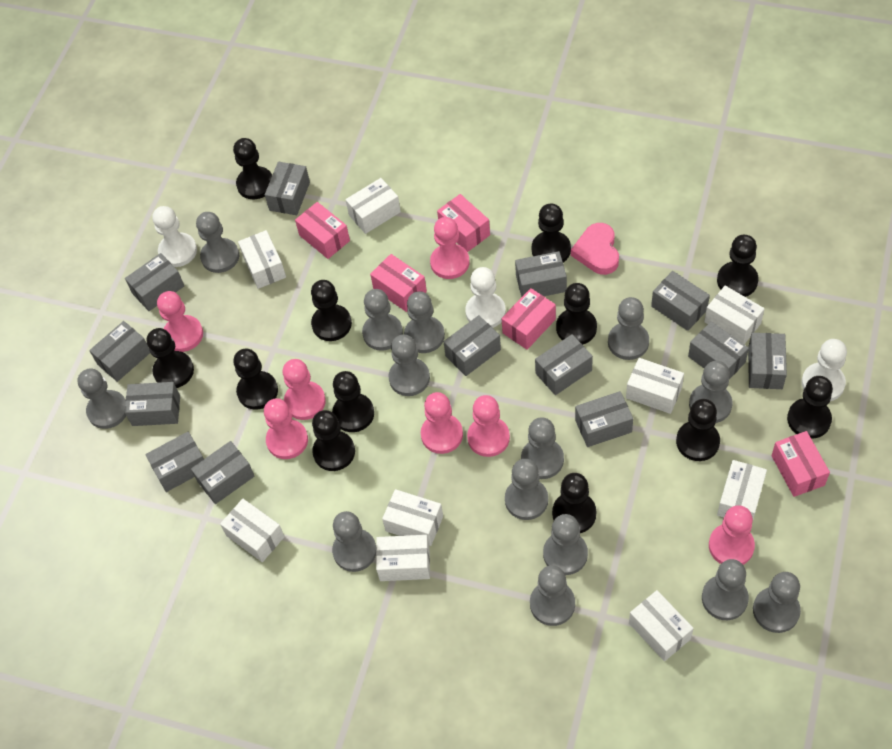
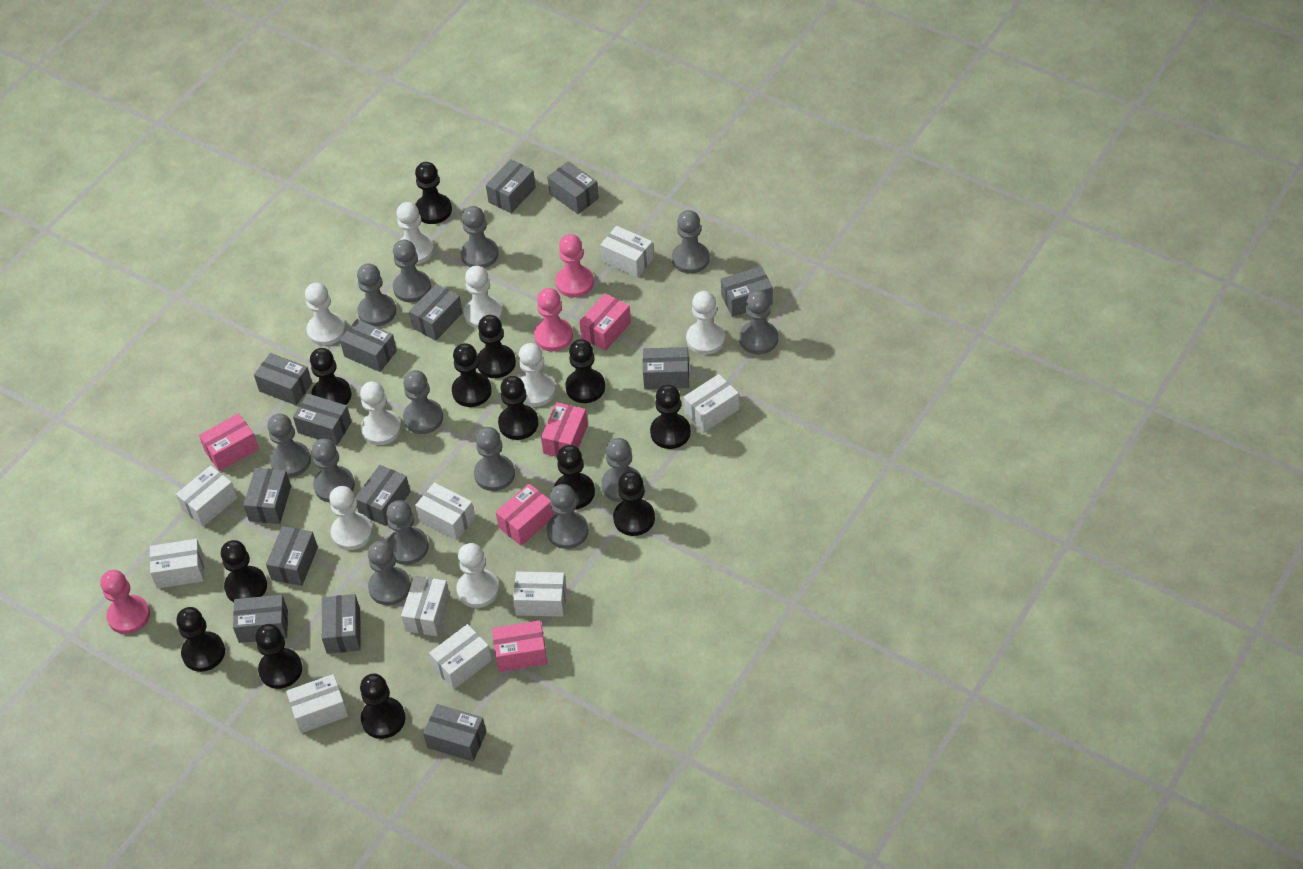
black pawn: [147,328,194,388] [233,138,272,199] [233,349,278,410] [311,280,352,341] [312,410,355,471] [332,371,374,432] [532,204,571,263] [552,473,596,533] [556,283,597,345] [676,399,720,461] [717,235,758,297] [787,376,833,439] = 12 -> [176,607,225,672] [221,540,267,602] [255,624,302,689] [310,348,351,405] [360,673,406,739] [415,162,452,224] [452,343,492,407] [477,315,516,378] [498,376,539,440] [554,445,595,509] [565,339,605,403] [613,471,655,536] [650,385,691,449] = 13
grey box: [89,321,150,382] [124,382,180,426] [125,253,184,311] [145,431,204,492] [191,441,255,504] [265,162,310,215] [444,315,501,376] [515,251,567,297] [535,334,593,395] [575,391,633,447] [651,271,710,331] [688,321,749,379] [748,333,787,389] = 13 -> [233,595,288,643] [243,468,291,524] [254,353,312,405] [266,526,318,586] [293,394,352,445] [322,594,361,654] [340,319,397,372] [355,465,410,526] [409,284,463,341] [423,704,486,762] [486,159,536,213] [547,161,599,214] [643,347,689,389] [721,266,773,317] = 14
grey pawn: [78,368,126,429] [196,212,239,273] [332,511,376,572] [362,289,403,351] [389,335,430,396] [404,291,445,353] [505,459,548,520] [521,417,564,479] [530,565,575,626] [543,514,588,575] [608,297,649,360] [689,361,732,423] [702,559,749,620] [753,572,801,633] = 14 -> [267,414,311,477] [312,439,355,502] [357,263,396,327] [368,541,411,605] [386,500,429,565] [393,239,431,302] [403,370,443,434] [461,206,499,268] [474,427,515,491] [546,484,588,549] [601,438,642,502] [672,210,710,274] [739,290,778,354] = 13
pink heart: [571,223,619,275] = 1 -> none = 0
pink pawn: [157,291,203,352] [264,398,308,459] [282,359,326,420] [421,392,463,454] [430,217,469,279] [467,395,510,457] [709,505,755,565] = 7 -> [100,570,150,634] [534,288,573,351] [556,234,594,298] = 3
white pawn: [152,206,197,267] [465,267,506,328] [802,339,847,401] = 3 -> [305,283,346,346] [329,486,373,550] [360,381,401,445] [396,202,434,264] [456,543,499,608] [464,266,502,328] [519,343,556,407] [686,291,725,355] = 8

